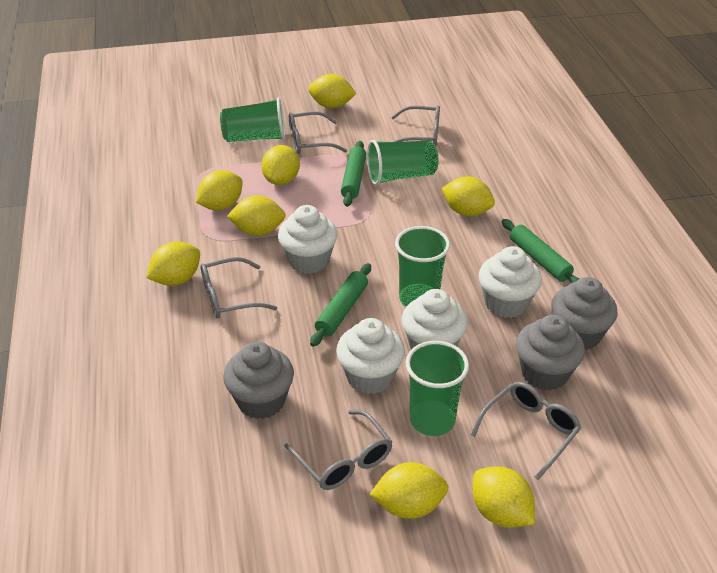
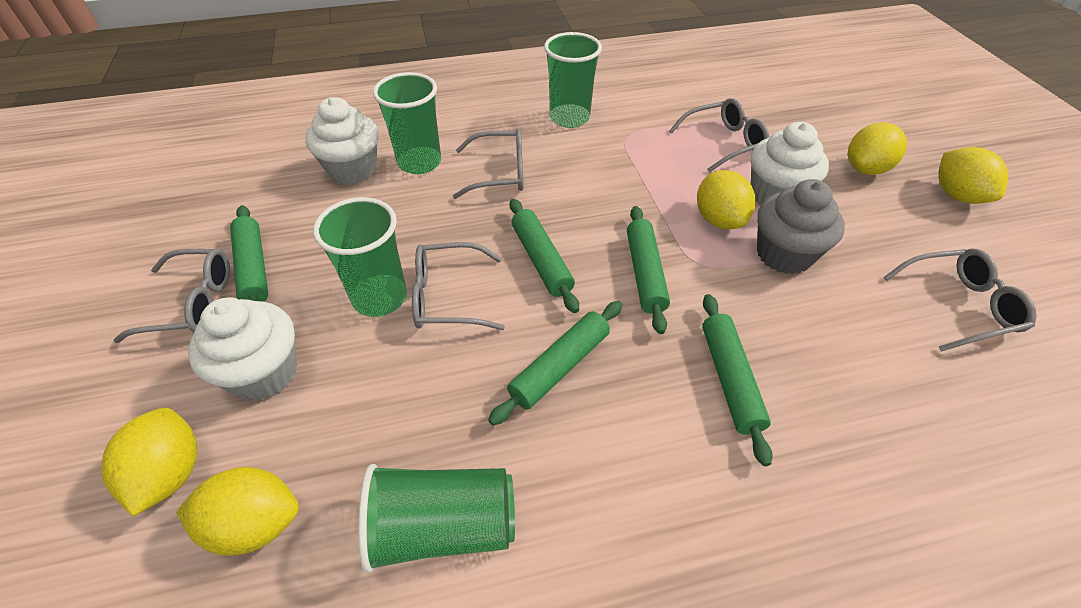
green rolling pin: [310,263,371,347] [341,141,366,207] [502,219,580,283] = 3 -> [230,205,268,302] [488,301,622,426] [510,199,579,313] [627,206,670,334] [702,294,773,466] = 5
grey cupcake: [223,341,294,419] [516,315,585,391] [551,277,618,350] = 3 -> [757,179,845,274] = 1
white cupcake: [278,205,337,274] [336,318,405,394] [402,289,468,349] [479,246,542,318] = 4 -> [188,297,297,401] [305,97,379,185] [751,122,829,205] = 3
yellow lemon: [147,241,200,286] [196,170,242,211] [227,195,286,236] [261,145,300,185] [308,74,357,108] [369,462,449,519] [441,176,495,216] [473,467,535,528] = 8 -> [101,408,197,516] [176,467,299,556] [697,170,756,229] [848,123,907,175] [939,147,1008,204] = 5

